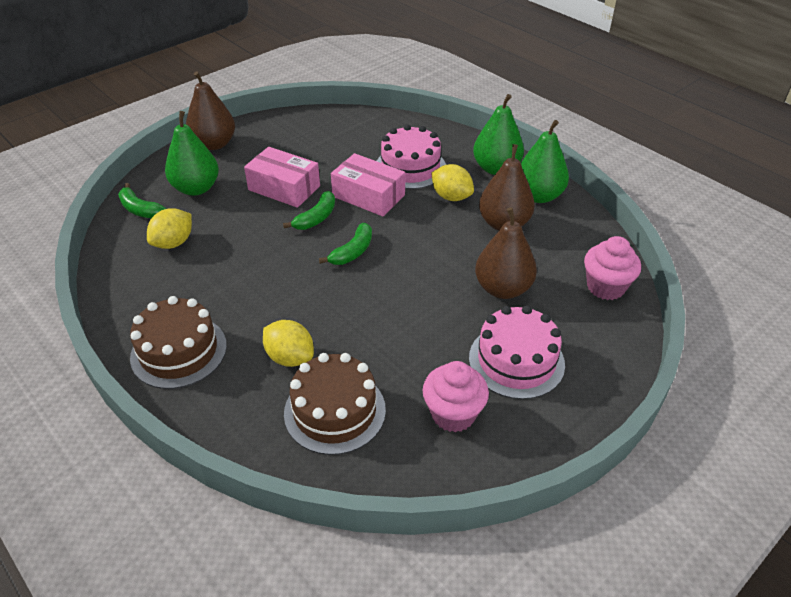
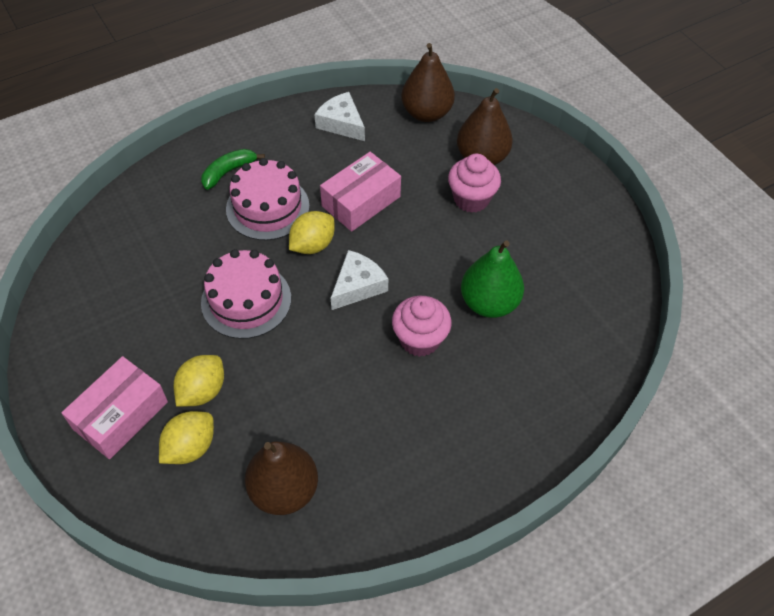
brown cake: [130,296,227,389] [284,353,386,455] = 2 -> none = 0
green banana: [118,183,166,218] [283,191,335,230] [319,223,372,265] = 3 -> [201,149,265,190] = 1
green pear: [165,111,219,196] [473,94,524,175] [521,120,569,203] = 3 -> [461,240,524,318] = 1
white cheese: none = 0 -> [314,92,365,141] [331,250,388,310] = 2

